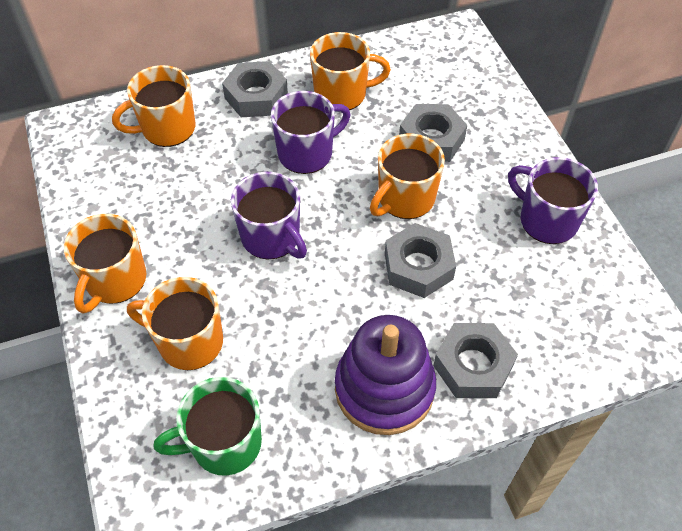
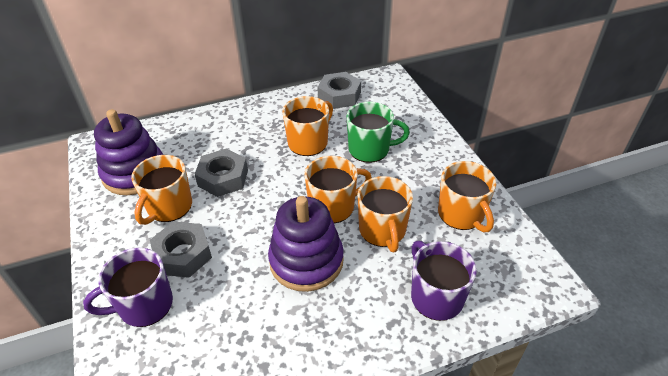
grey nut: [222,61,288,117] [385,223,456,298] [399,104,467,162] [433,323,518,398] = 4 -> [150,221,212,278] [195,148,248,197] [317,72,361,109] = 3
purple mug: [231,172,307,259] [271,91,351,174] [508,157,598,244] = 3 -> [83,247,173,327] [411,241,477,321] = 2
purple stacking toy: [335,315,436,435] = 1 -> [94,109,163,195] [268,196,344,292] = 2

